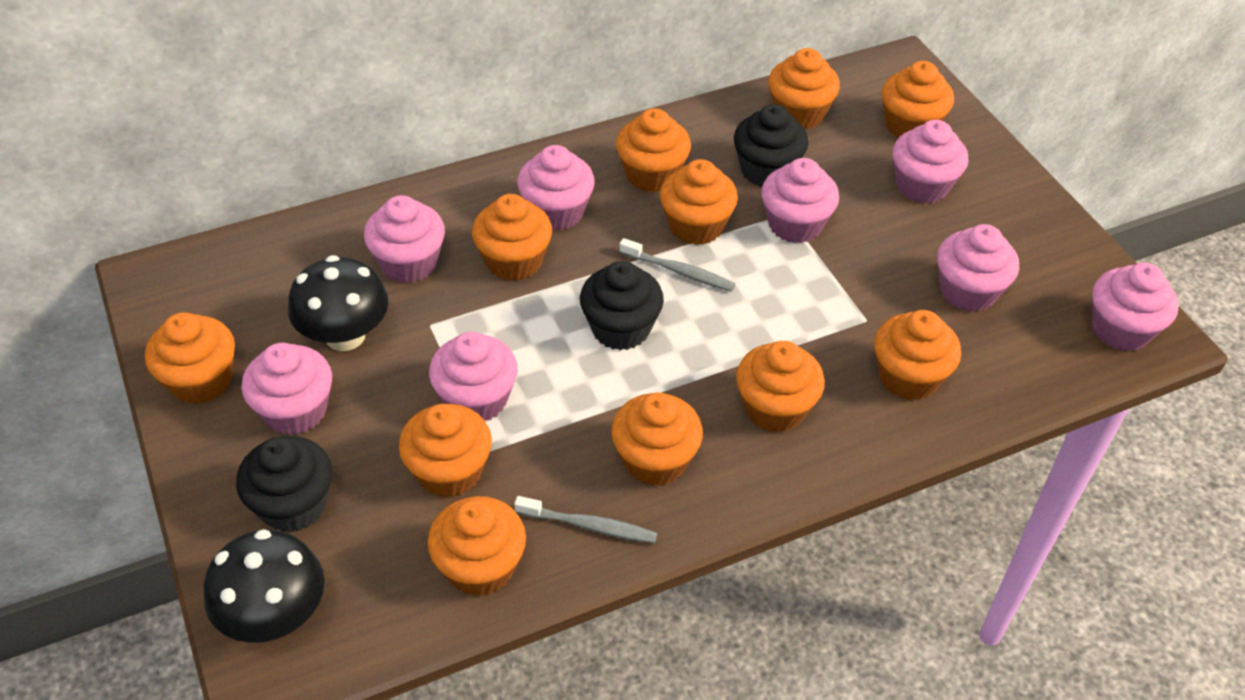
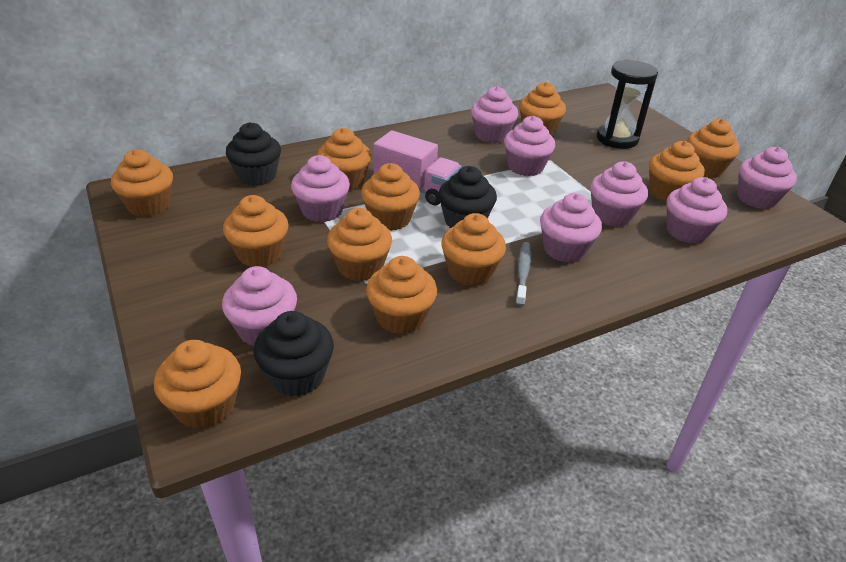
black hourglass: none = 0 -> [597,59,658,149] = 1
black mushroom: [203,529,325,643] [288,255,388,351] = 2 -> none = 0
grey toothbrush: [514,496,657,543] [619,238,735,292] = 2 -> [516,242,531,306] = 1
pink truck: none = 0 -> [374,130,462,205] = 1

